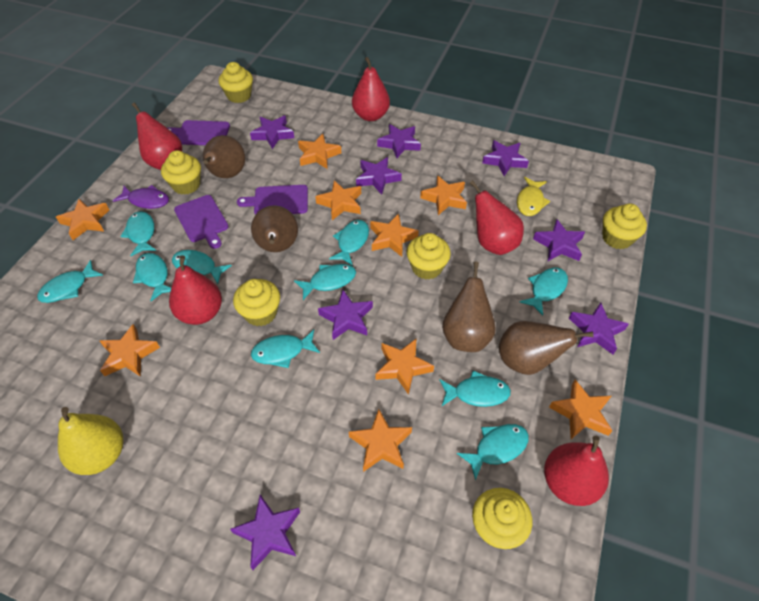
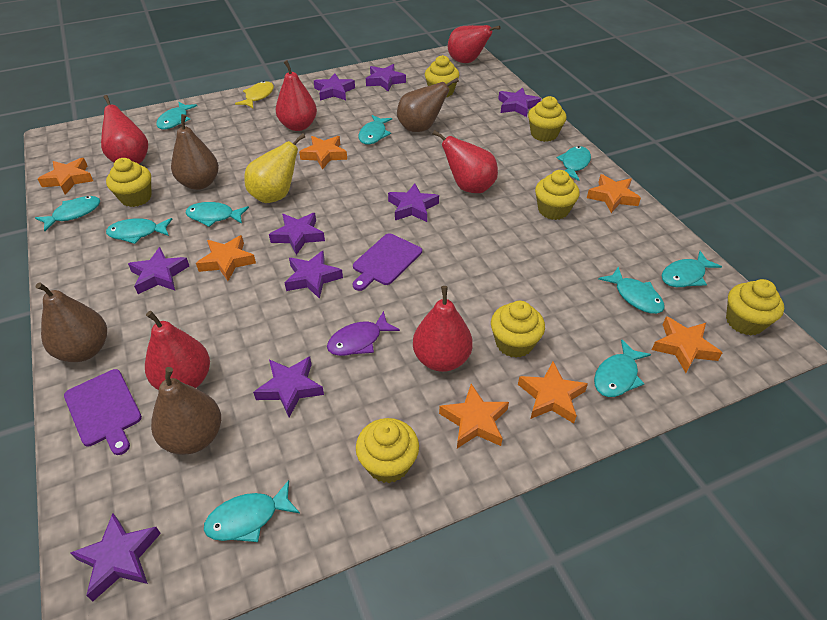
orange star: [56,199,109,240] [100,324,160,377] [298,134,341,169] [315,181,361,220] [349,409,412,472] [370,214,419,257] [376,338,434,395] [420,176,467,215] [549,380,613,439] = 9 -> [38,158,93,194] [196,235,256,281] [299,136,347,170] [439,384,509,448] [518,361,588,424] [587,174,641,213] [652,316,722,373] = 7
purple cutting board: [168,120,230,145] [174,195,229,249] [237,185,308,215] = 3 -> [64,369,142,455] [353,233,422,291] = 2
purple star: [230,495,300,570] [250,116,294,149] [318,290,373,340] [356,157,402,195] [377,124,421,158] [482,140,529,176] [533,219,585,261] [569,302,629,355] = 8 -> [70,513,161,601] [128,247,189,294] [253,356,324,418] [269,213,325,255] [285,251,343,299] [314,73,355,101] [366,64,406,92] [388,184,439,222] [498,88,541,117] = 9
red pear: [132,103,182,170] [169,255,222,325] [352,57,390,121] [470,180,524,255] [544,436,609,506] = 5 -> [101,95,148,164] [145,311,210,390] [275,60,317,131] [413,286,473,372] [432,130,498,193] [448,25,501,63] = 6
yellow cupcake: [161,150,201,195] [219,62,253,103] [233,279,280,326] [407,233,451,280] [472,488,532,549] [602,204,647,249] = 6 -> [106,158,151,207] [356,418,419,483] [425,55,459,97] [491,301,545,358] [528,96,567,142] [535,170,580,220] [726,279,784,335] = 7

